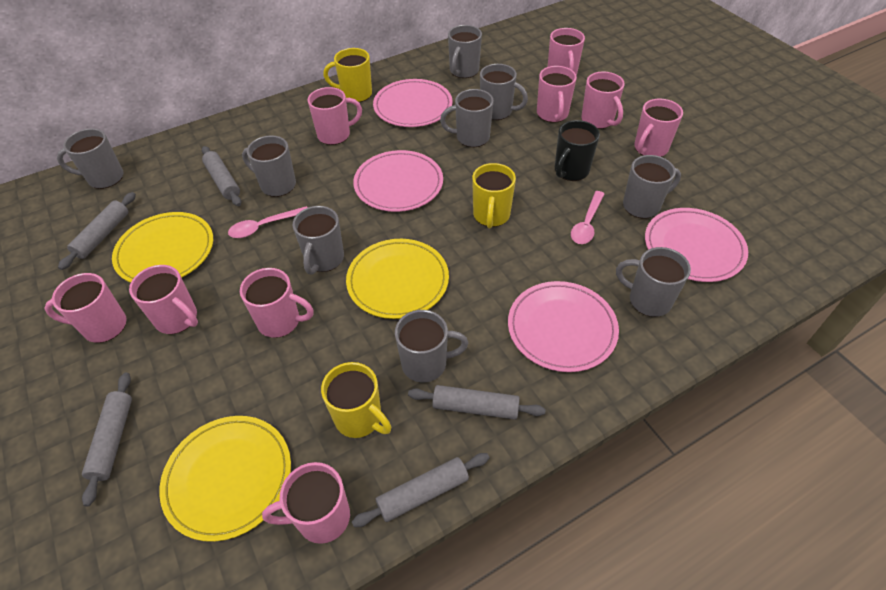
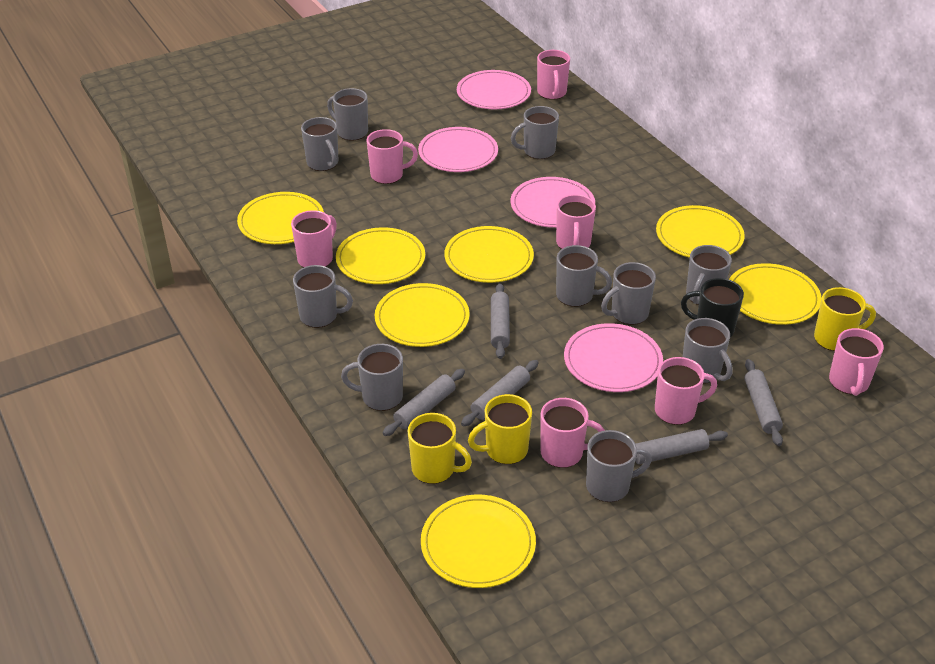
grey mug: [57,128,123,189] [242,135,296,197] [293,206,344,275] [395,310,469,383] [440,89,493,147] [448,25,482,78] [480,64,528,120] [616,247,691,317] [623,155,681,219] = 9 -> [293,265,353,328] [301,117,338,171] [327,88,368,141] [341,344,403,411] [511,106,559,159] [556,245,612,307] [586,430,652,502] [601,262,656,325] [683,318,733,384] [686,245,732,305] = 10
pink mug: [44,273,127,343] [129,265,198,334] [240,268,314,338] [262,462,350,544] [308,87,362,145] [537,66,577,123] [548,28,585,76] [581,72,625,129] [634,98,683,157] = 9 -> [291,210,337,267] [367,129,418,184] [537,50,570,100] [541,398,605,468] [556,194,596,249] [655,357,717,425] [829,328,884,396] = 7
pink spoon: [228,206,308,238] [571,191,604,244] = 2 -> none = 0
yellow plate: [112,212,213,283] [159,416,291,542] [346,239,449,319] = 3 -> [237,192,324,244] [336,227,425,284] [375,283,469,347] [421,495,536,588] [444,226,534,283] [656,205,745,258] [729,263,821,325] = 7

